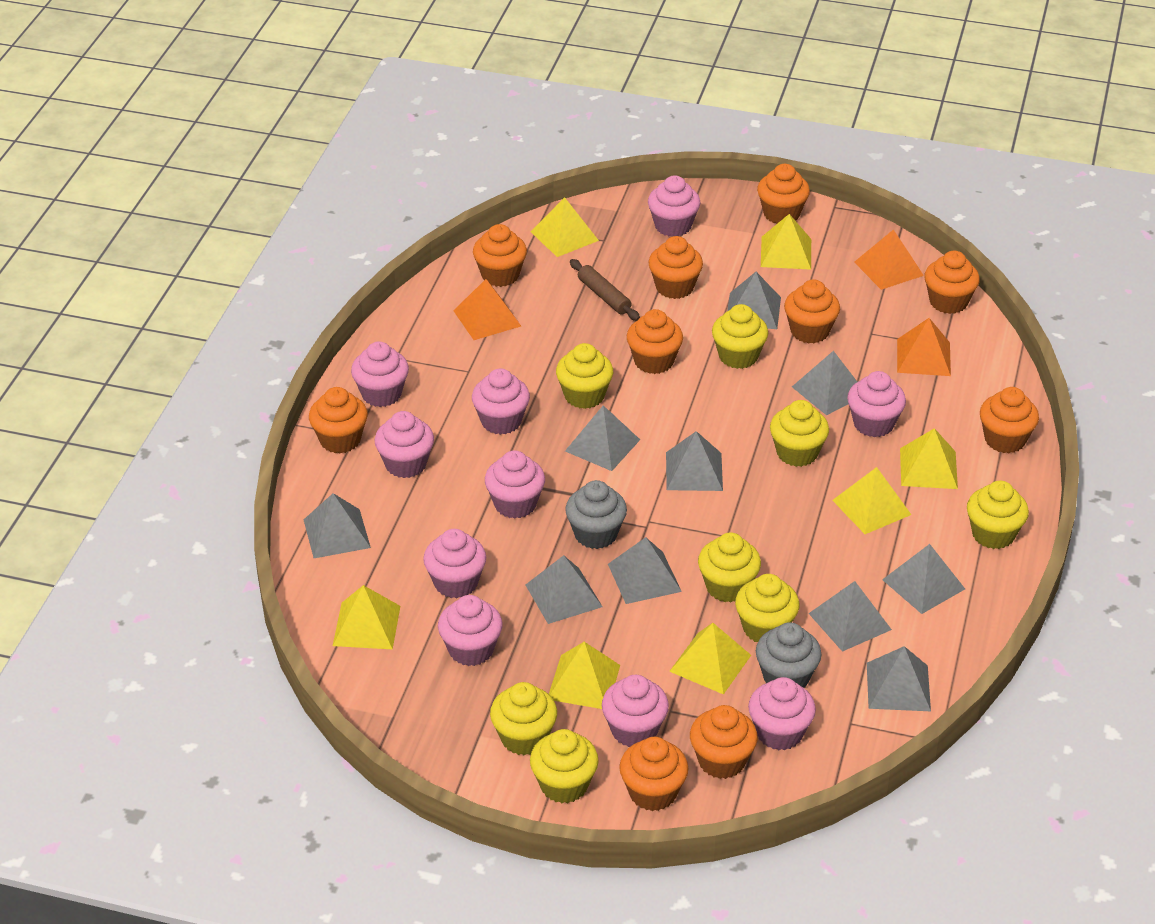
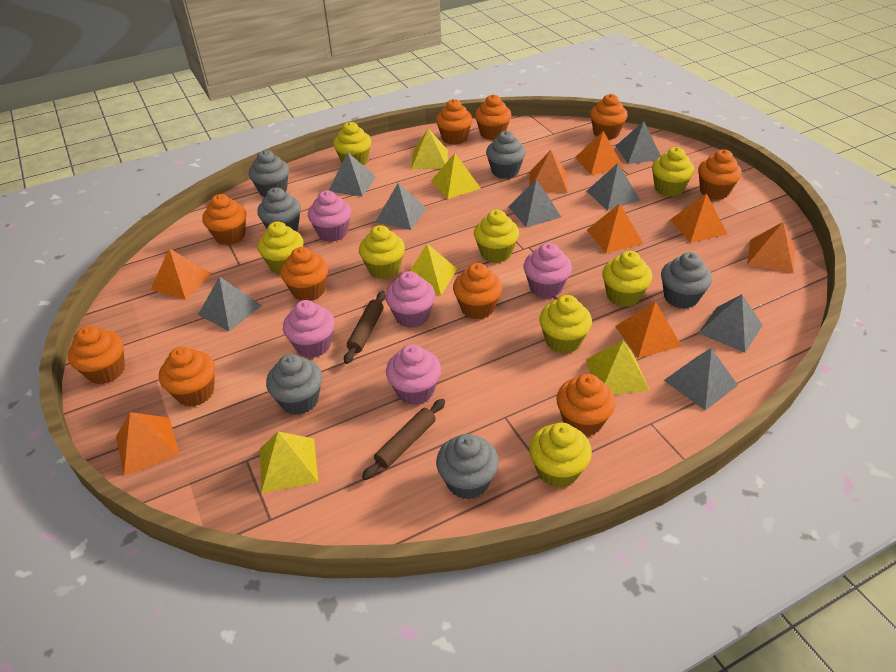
brown rolling pin: [570,259,640,321] = 1 -> [344,291,386,364] [362,399,445,480] = 2
grey cupcake: [565,480,627,549] [756,622,822,688] = 2 -> [249,150,289,197] [257,187,301,231] [266,354,322,415] [436,434,499,500] [486,131,526,179] [661,252,712,309] = 6
grey pyramid: [304,493,371,558] [526,555,603,624] [565,405,640,471] [608,537,682,604] [666,431,723,491] [727,272,781,329] [792,351,857,415] [808,581,892,652] [867,646,931,711] [882,544,965,614] = 10 -> [198,276,262,331] [329,153,376,197] [375,183,427,230] [508,179,561,227] [586,163,640,210] [616,121,661,164] [664,348,738,410] [699,294,763,353] = 8
orange pyramid: [453,279,521,340] [854,229,924,290] [897,318,951,376] = 3 -> [116,412,180,476] [150,248,212,300] [530,150,568,193] [575,131,624,175] [587,203,643,253] [615,301,681,358] [670,193,728,243] [747,222,795,273] = 8
pink cupcake: [351,341,409,407] [375,411,434,478] [423,529,486,599] [438,595,503,666] [472,368,530,435] [485,450,545,519] [602,675,669,747] [648,175,700,237] [748,677,816,750] [847,371,906,437] = 10 -> [283,300,335,358] [308,190,351,242] [386,271,435,328] [386,344,441,405] [523,243,572,298] = 5
yellow pyramid: [333,585,400,650] [531,197,599,257] [549,642,620,709] [669,623,751,695] [761,214,811,270] [832,467,911,534] [900,428,958,489] = 7 -> [260,432,318,493] [410,244,457,295] [411,129,448,169] [431,153,481,199] [586,340,649,395] = 5

